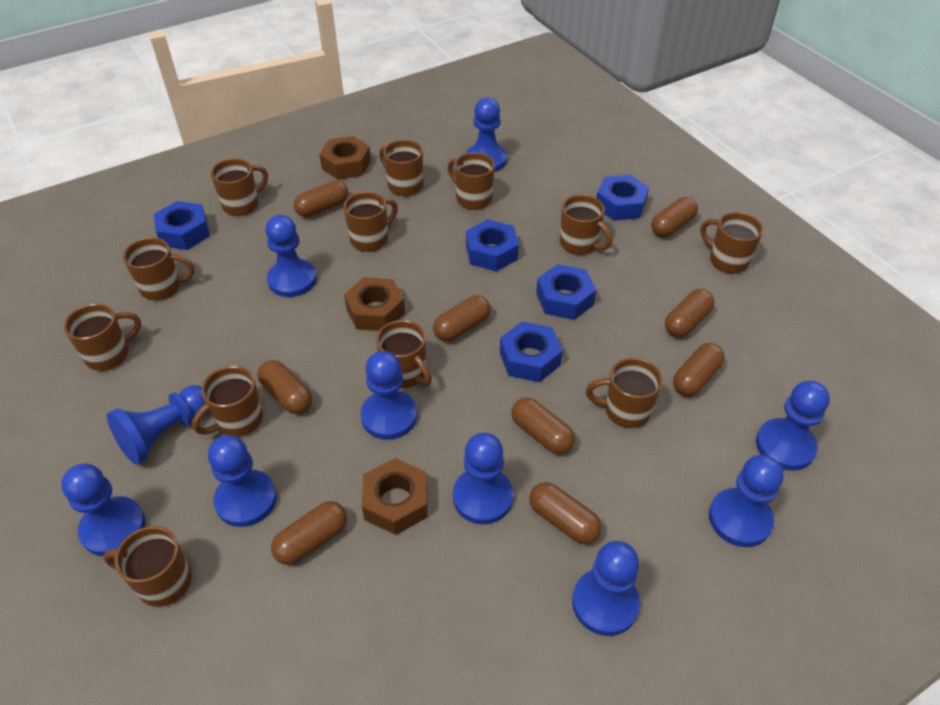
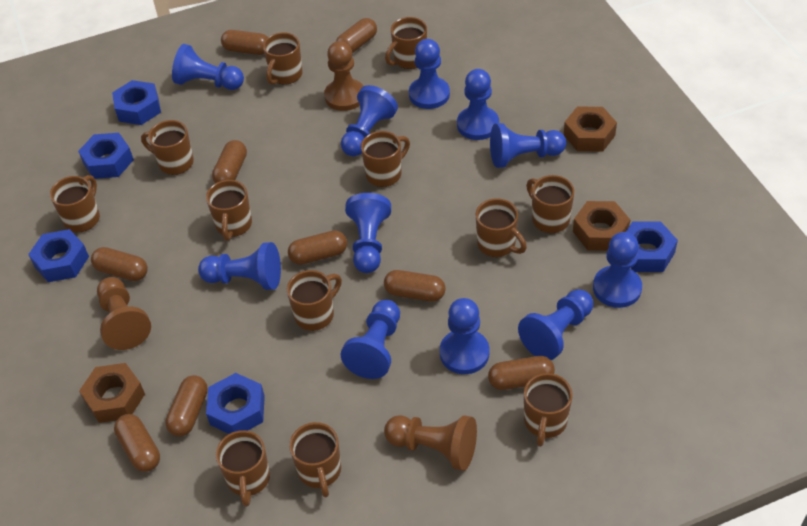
blue pawn: [61,464,145,556] [107,385,209,465] [208,435,277,527] [265,215,317,297] [361,351,417,440] [453,433,513,524] [466,97,507,172] [572,541,640,636] [709,455,784,547] [756,381,830,470] = 10 -> [172,44,244,90] [198,242,281,290] [341,85,398,156] [341,300,400,379] [345,193,391,273] [409,39,450,109] [440,298,490,374] [457,69,499,140] [490,123,566,168] [518,289,593,360] [593,232,642,308] = 11
brown pawn: none = 0 -> [97,277,151,350] [324,41,363,111] [384,415,477,471] = 3

